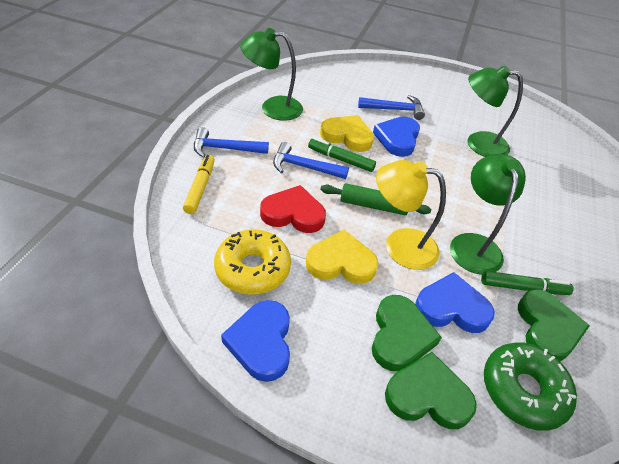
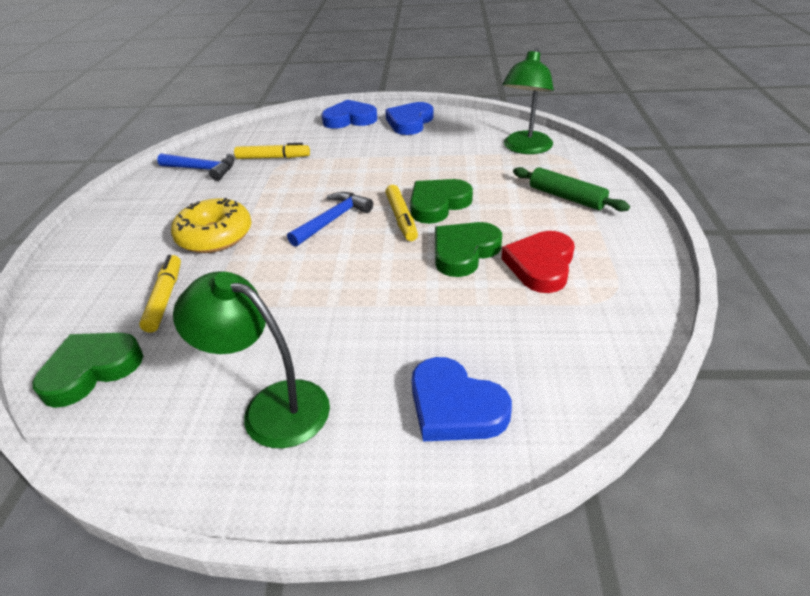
blue hammer: [194,127,269,158] [273,142,349,179] [358,95,425,120] = 3 -> [157,153,235,181] [287,192,373,247] = 2
green donut: [484,342,577,431] = 1 -> none = 0
green lamp: [240,28,303,121] [450,154,526,275] [468,65,523,157] = 3 -> [173,271,330,448] [503,48,554,154] = 2
green marker: [308,138,376,172] [481,271,574,295] = 2 -> none = 0
yellow heart: [306,230,378,284] [320,115,374,152] = 2 -> none = 0
yellow lamp: [376,160,446,270] = 1 -> none = 0
yellow marker: [183,155,215,214] = 1 -> [139,255,181,333] [234,143,310,159] [385,185,418,241] = 3

